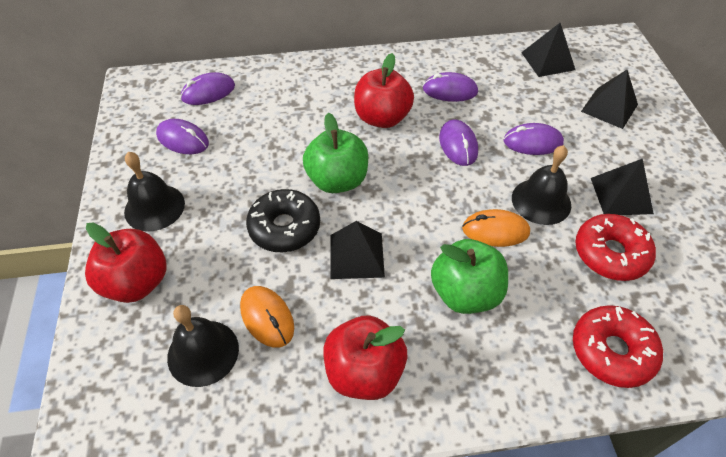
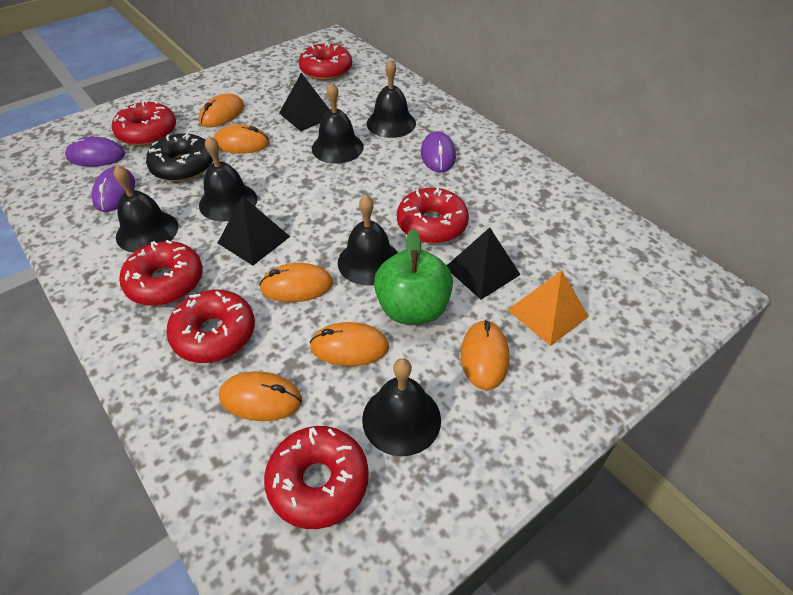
black bell: [124,152,185,232] [167,305,239,387] [512,145,571,225] = 3 -> [113,165,178,253] [199,136,257,222] [312,82,364,164] [338,195,398,286] [362,358,441,456] [367,59,416,138] = 6
black pyramid: [330,221,385,279] [521,23,576,77] [581,70,638,129] [591,159,654,215] = 4 -> [218,196,290,266] [279,73,330,131] [447,227,521,299] = 3
green apple: [303,113,368,193] [431,239,508,314] = 2 -> [374,229,453,324] = 1
orange mouse: [240,286,294,348] [462,209,530,247] = 2 -> [199,94,244,127] [213,124,270,154] [219,371,302,421] [259,263,333,302] [310,322,389,366] [461,320,509,390] = 6
orange pyramid: none = 0 -> [507,270,589,346] = 1
purple mouse: [156,119,209,154] [180,72,235,105] [423,72,478,102] [439,119,478,166] [503,123,564,155] = 5 -> [65,137,125,167] [91,166,135,212] [421,131,456,172] = 3
red apple: [85,222,166,303] [323,315,407,400] [354,53,414,128] = 3 -> none = 0
red donut: [573,305,663,388] [575,214,656,281] = 2 -> [112,100,176,146] [119,240,203,306] [166,290,255,363] [264,426,369,529] [299,42,352,80] [397,188,469,243] = 6

